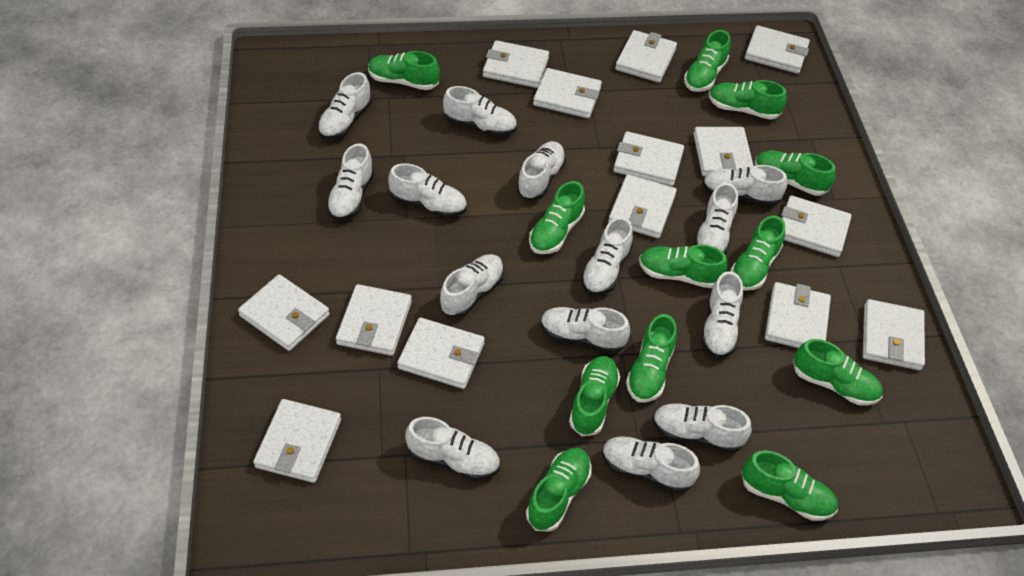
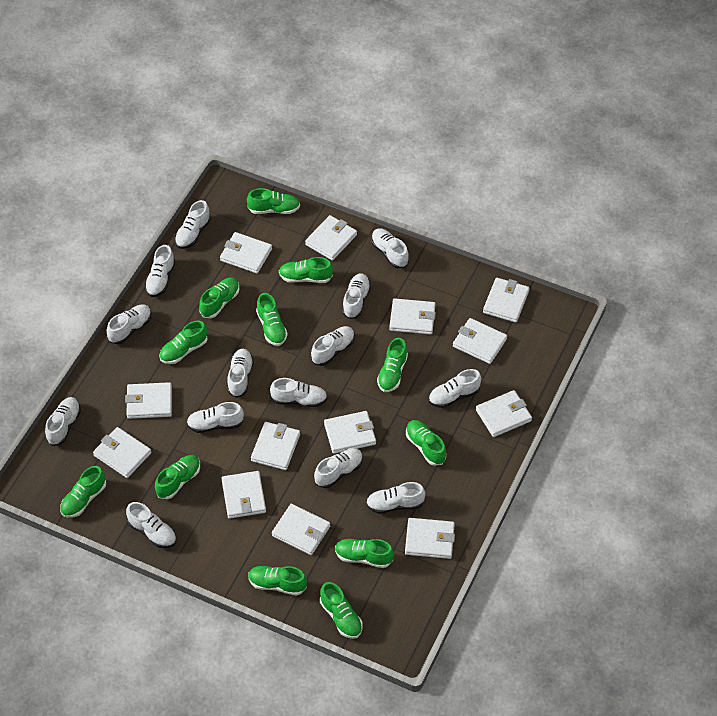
white wallet: [238,274,330,351] [253,399,341,483] [336,284,412,356] [397,317,485,389] [483,40,549,88] [533,68,602,118] [608,174,677,238] [613,131,684,186] [615,30,677,83] [693,127,754,177] [745,25,810,74] [765,282,831,348] [781,195,852,257] [863,299,925,370] = 14 -> [93,427,151,478] [125,382,172,419] [220,232,272,273] [221,471,266,519] [251,422,300,470] [272,504,330,555] [305,215,357,261] [324,411,376,454] [389,298,436,335] [405,518,455,559] [453,318,507,364] [476,390,532,437] [483,278,530,322] = 13

